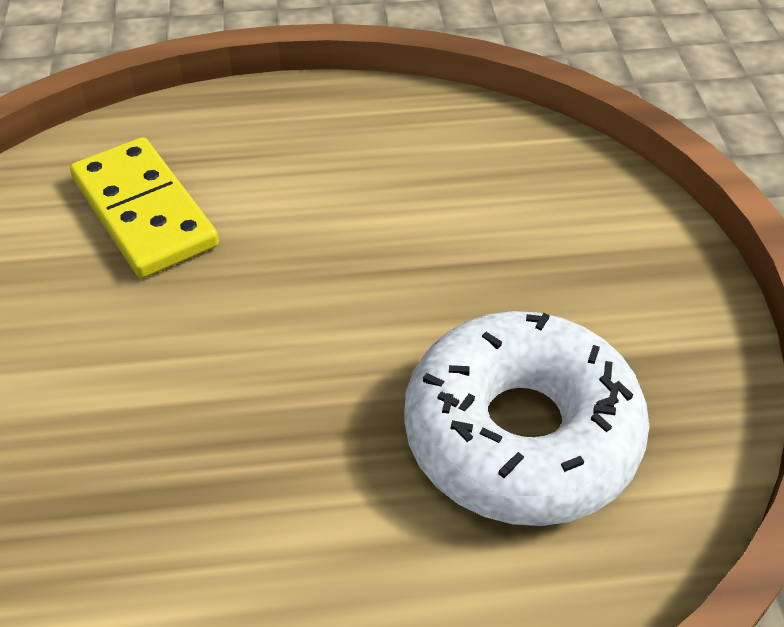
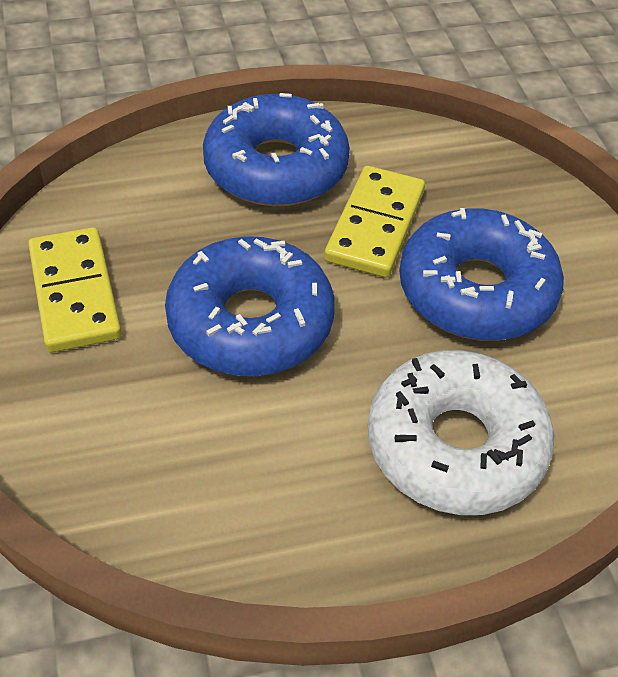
blue donut: none = 0 -> [165,236,335,376] [203,93,350,207] [399,208,564,341] = 3
yellow domino: [70,137,219,278] = 1 -> [28,227,122,353] [324,166,425,278] = 2

